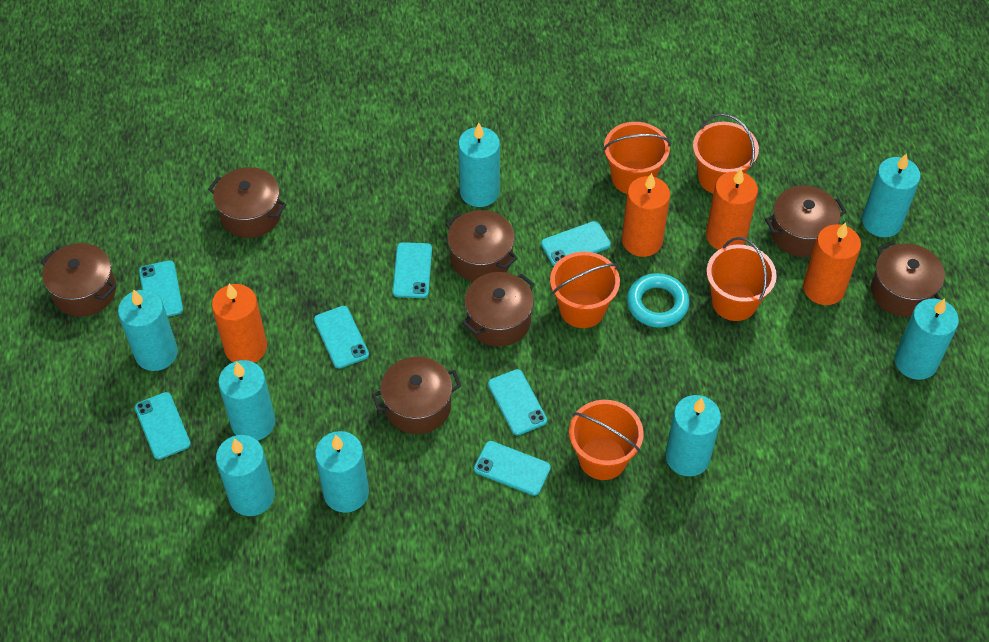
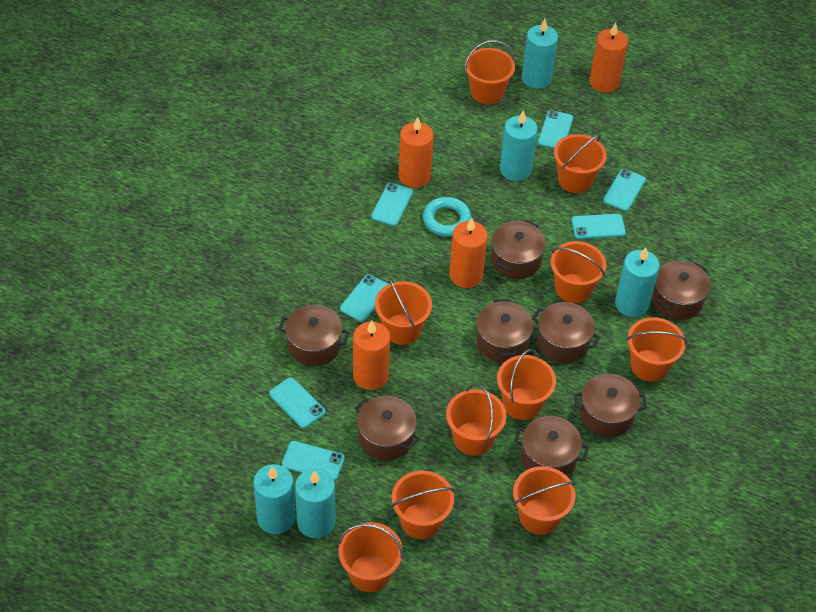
brown pot: [41,243,116,317] [208,167,287,238] [372,356,461,434] [445,210,517,282] [463,272,535,347] [765,186,847,257] [871,241,945,317] = 7 -> [278,305,350,366] [354,396,420,460] [476,299,533,362] [491,220,546,279] [514,416,589,476] [532,302,600,363] [574,374,647,437] [652,261,710,320] = 8
orange bucket: [550,252,620,328] [569,400,643,480] [603,122,671,194] [693,113,759,194] [706,237,777,321] = 5 -> [338,522,403,592] [375,278,432,345] [392,471,454,539] [446,383,506,456] [465,40,515,105] [497,349,556,420] [513,466,576,535] [551,241,607,303] [554,134,607,193] [626,317,687,381] = 10
turquoise candle: [118,289,178,371] [216,435,275,516] [218,360,275,441] [315,431,369,513] [458,123,500,207] [666,395,721,476] [862,153,921,237] [895,298,959,380] = 8 -> [253,464,295,534] [295,468,335,538] [500,110,538,181] [522,19,558,89] [615,247,660,317] = 5

